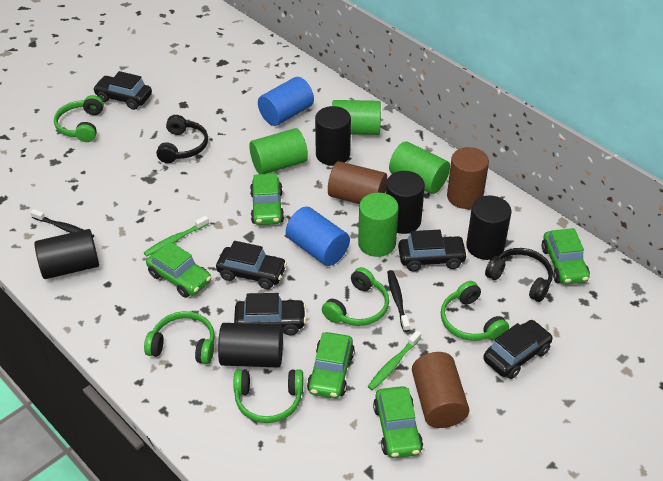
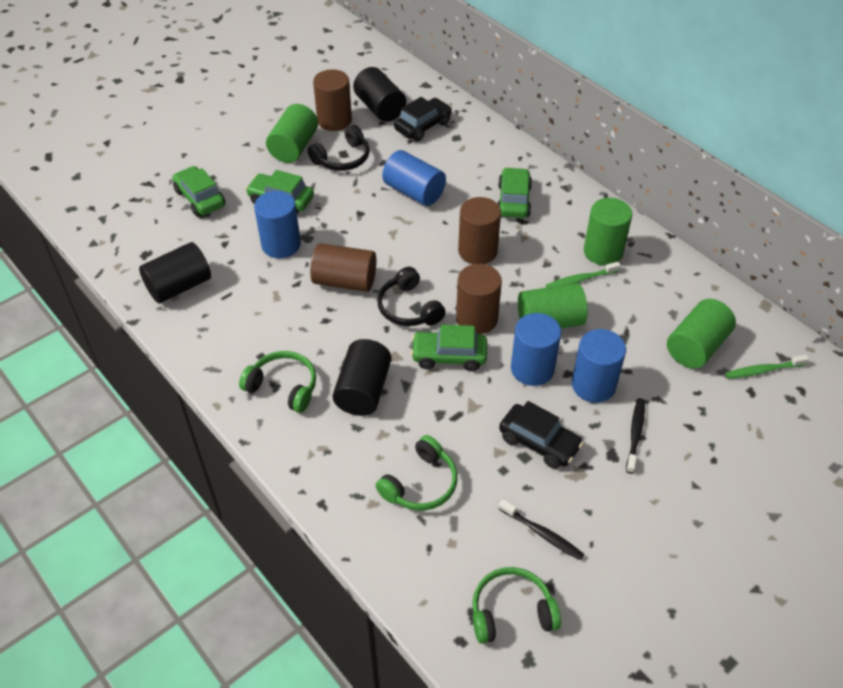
black car: [93,71,152,110] [216,241,287,289] [234,293,306,335] [398,230,468,271] [483,320,553,379] = 5 -> [394,97,452,141] [499,401,584,469] = 2
black cylinder: [34,229,99,279] [218,323,283,367] [315,106,351,166] [386,171,425,234] [466,196,511,260] = 5 -> [139,242,211,303] [332,339,392,416] [353,67,406,122] = 3
blue cylinder: [258,77,314,126] [286,207,350,266] = 2 -> [254,191,301,258] [382,150,446,206] [511,313,561,386] [572,329,626,403] = 4
brown cylinder: [328,161,387,204] [412,352,469,428] [447,147,489,209] = 3 -> [310,243,376,292] [313,70,352,131] [456,264,502,334] [458,197,501,264] = 4
green car: [146,241,211,298] [250,174,284,225] [307,332,355,399] [373,386,423,458] [542,228,590,285] = 5 -> [173,166,225,217] [246,170,314,214] [411,325,487,371] [498,167,532,218] = 4
green headphones: [54,95,104,142] [144,311,215,364] [234,369,303,423] [322,267,389,326] [441,281,509,341] = 5 -> [239,351,316,413] [376,435,458,511] [472,567,561,644] = 3

